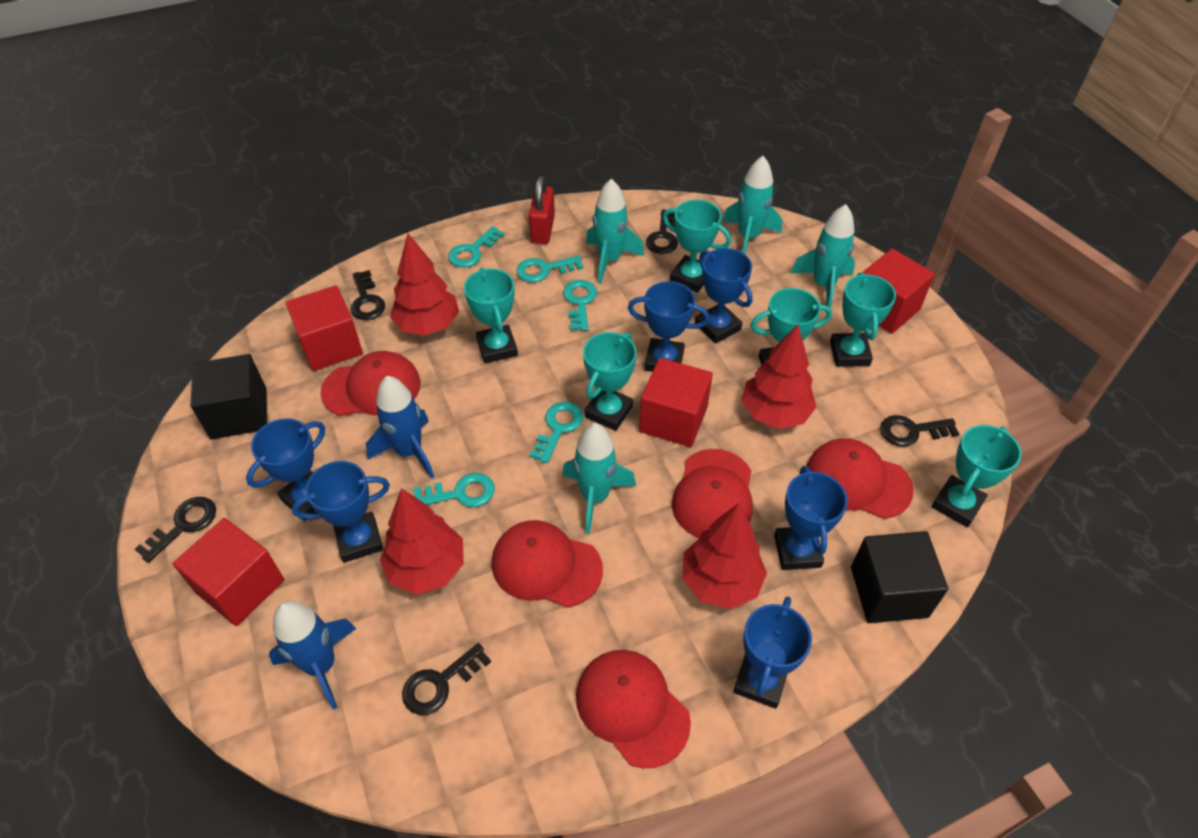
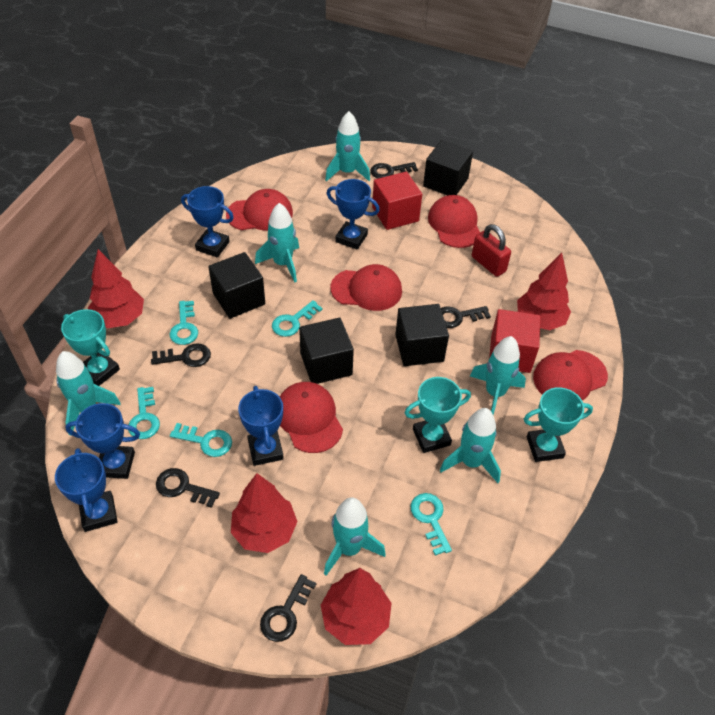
black cube: [190,354,267,439] [851,531,948,623] = 2 -> [208,252,265,319] [299,318,354,384] [395,304,449,366] [423,140,473,195] = 4
blue rocket: [269,601,356,710] [366,376,434,479] = 2 -> none = 0
blue trophy: [246,418,325,521] [292,461,390,563] [628,281,710,372] [695,248,753,344] [733,597,812,709] [774,466,848,570] = 6 -> [55,448,118,532] [65,403,140,479] [181,186,234,257] [238,386,284,466] [326,179,380,250] = 5
red cube: [173,518,285,626] [286,285,363,371] [639,358,713,447] [863,249,935,334] = 4 -> [372,171,422,230] [489,309,540,373] = 2
turquoise rocket: [562,423,636,534] [586,179,644,284] [722,156,782,254] [791,204,855,308] = 4 -> [56,351,121,436] [255,203,299,283] [324,498,386,576] [325,111,370,181] [440,408,501,483] [470,336,526,415] = 6
turquoise trophy: [464,268,518,363] [583,332,637,431] [663,200,731,293] [751,288,832,365] [830,272,896,367] [932,425,1022,527] = 6 -> [61,309,120,386] [405,377,471,453] [524,387,593,462] = 3

